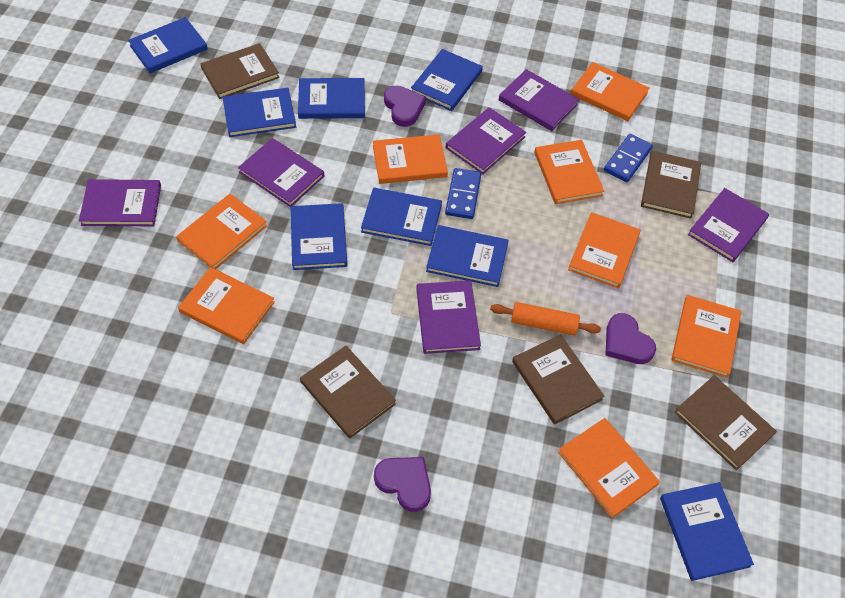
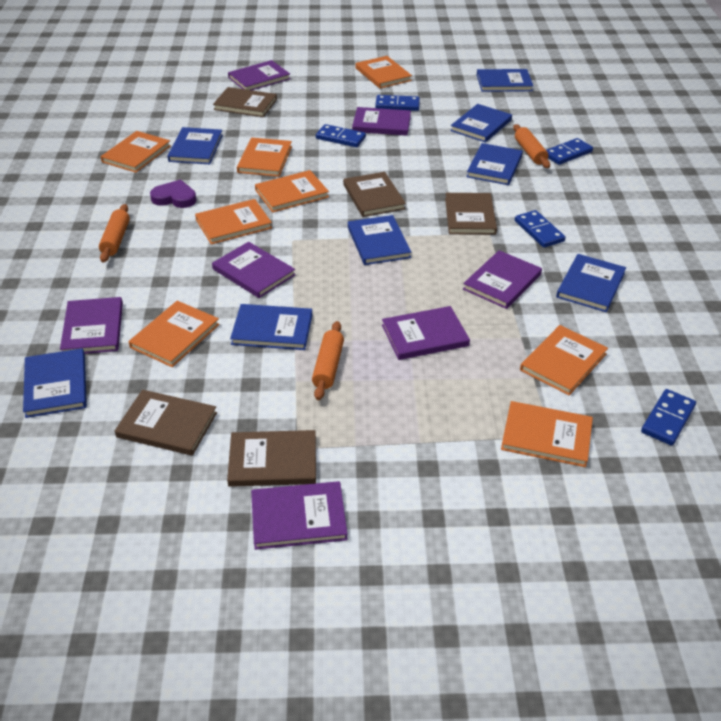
blue domino: [445,168,481,219] [604,134,653,182] = 2 -> [316,124,366,147] [375,95,420,111] [515,210,566,248] [546,138,593,165] [641,389,696,446] = 5
orange rolling pin: [490,302,601,335] = 1 -> [99,204,130,263] [312,321,344,400] [513,124,550,168] = 3
purple book: [79,179,161,226] [238,138,324,207] [416,280,481,354] [446,107,526,174] [499,69,579,131] [688,188,769,262] = 6 -> [60,297,123,354] [212,242,295,298] [228,60,291,90] [251,481,348,550] [352,107,411,136] [382,306,470,360] [463,250,542,309] = 7
purple heart: [374,457,431,512] [384,86,426,127] [605,313,656,364] = 3 -> [150,180,196,208] = 1

